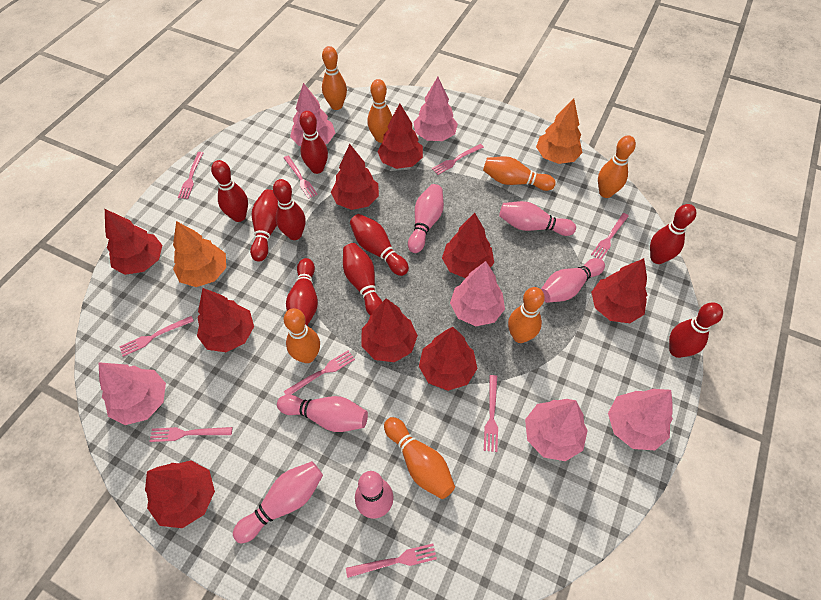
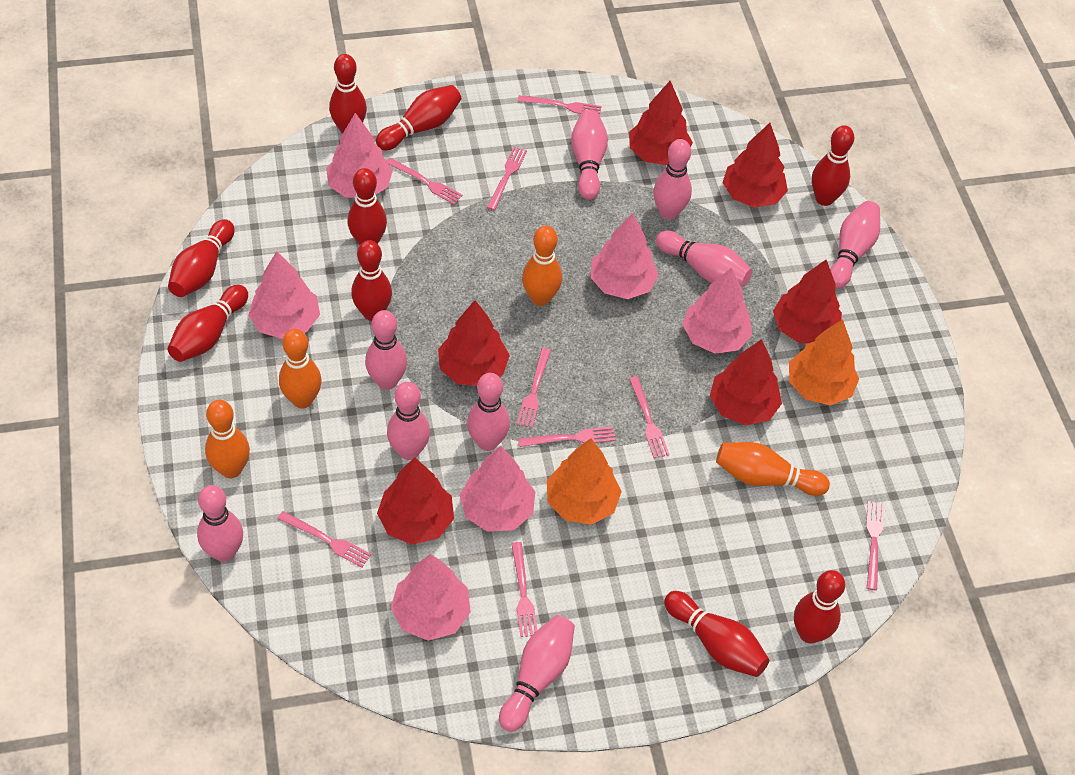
orange bowling pin: [284,308,320,363] [322,46,347,110] [367,79,393,143] [384,417,455,499] [483,156,556,191] [508,287,545,343] [598,135,636,198] = 7 -> [205,400,250,478] [279,329,322,409] [522,226,562,306] [716,442,830,496] = 4
pink bowling pin: [233,461,323,543] [277,395,368,432] [355,471,394,519] [408,184,444,253] [499,201,576,236] [541,258,605,303] = 6 -> [197,485,243,562] [365,310,407,390] [387,382,430,460] [467,373,510,451] [499,615,575,732] [571,109,608,200] [653,139,692,220] [656,231,752,287] [830,201,880,289] = 9
red tree: [105,209,163,275] [145,461,215,528] [197,288,254,352] [331,144,379,210] [362,298,418,362] [377,103,423,169] [419,327,477,391] [442,213,494,278] [591,258,647,323] = 9 -> [377,457,454,545] [438,300,510,386] [629,81,693,165] [710,339,782,425] [722,123,788,207] [773,260,842,344] = 6

